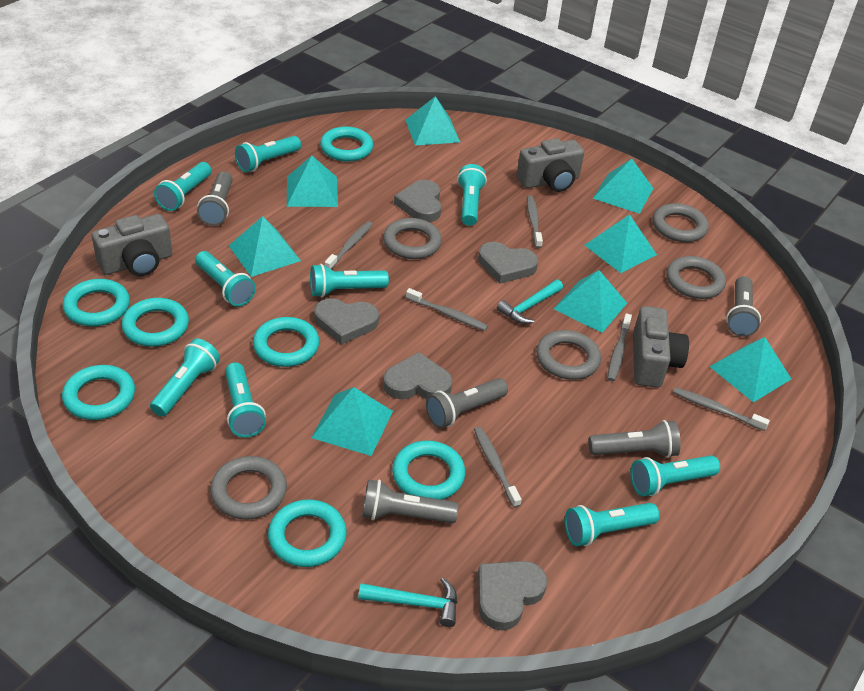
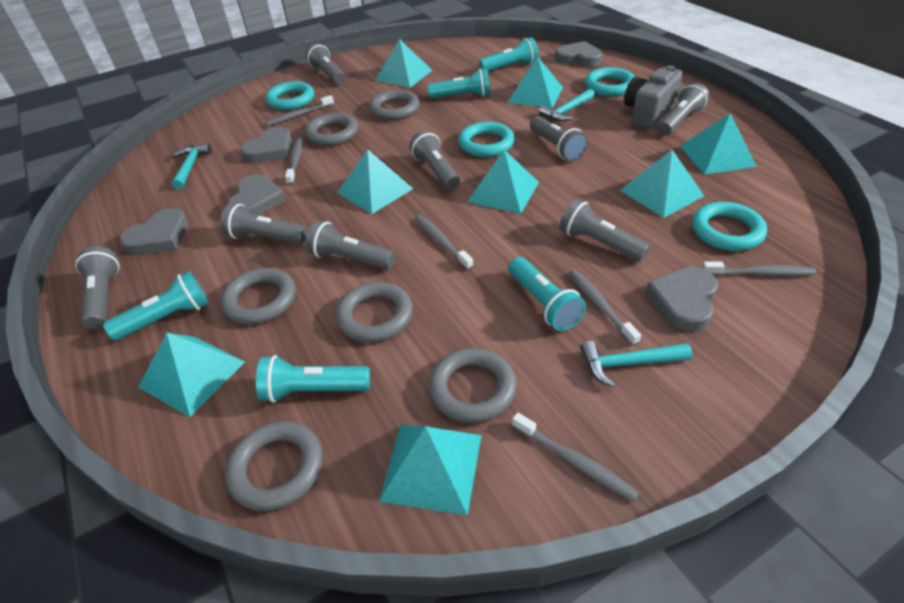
grey camera: [92,214,172,276] [517,138,584,192] [633,306,689,388] = 3 -> [624,65,683,128] = 1
grey flashlight: [197,171,233,226] [362,479,459,523] [426,378,508,428] [589,420,681,458] [726,276,761,337] = 5 -> [75,246,120,329] [220,203,308,244] [306,43,345,84] [306,221,395,270] [410,130,460,190] [530,116,588,161] [560,199,650,262] [658,82,710,135] = 8
grey ring: [210,456,287,520] [383,218,442,259] [536,330,601,380] [653,203,709,242] [667,256,726,299] = 5 -> [220,268,296,325] [225,421,323,511] [305,113,358,146] [336,282,413,342] [369,90,420,120] [429,348,517,423] = 6
turquoise flashlight: [150,338,220,416] [154,162,212,211] [195,251,256,306] [225,362,266,437] [235,136,301,172] [310,264,389,297] [457,164,487,226] [565,503,659,546] [630,455,720,496] = 9 -> [103,271,209,340] [256,355,370,403] [428,68,491,99] [479,37,538,71] [508,257,586,331] = 5
turquoise hammer: [358,577,457,627] [497,280,563,324] = 2 -> [172,144,212,189] [539,89,595,122] [580,341,692,387] = 3
turquoise ring: [62,365,135,420] [63,279,130,326] [121,298,189,347] [253,317,319,367] [268,500,347,567] [320,127,373,161] [392,440,465,500] = 7 -> [266,81,314,110] [458,122,515,157] [585,67,635,96] [692,202,767,251] = 4

